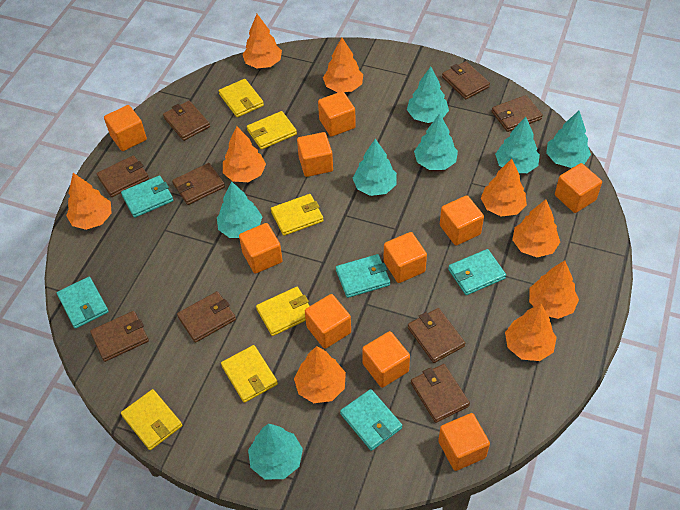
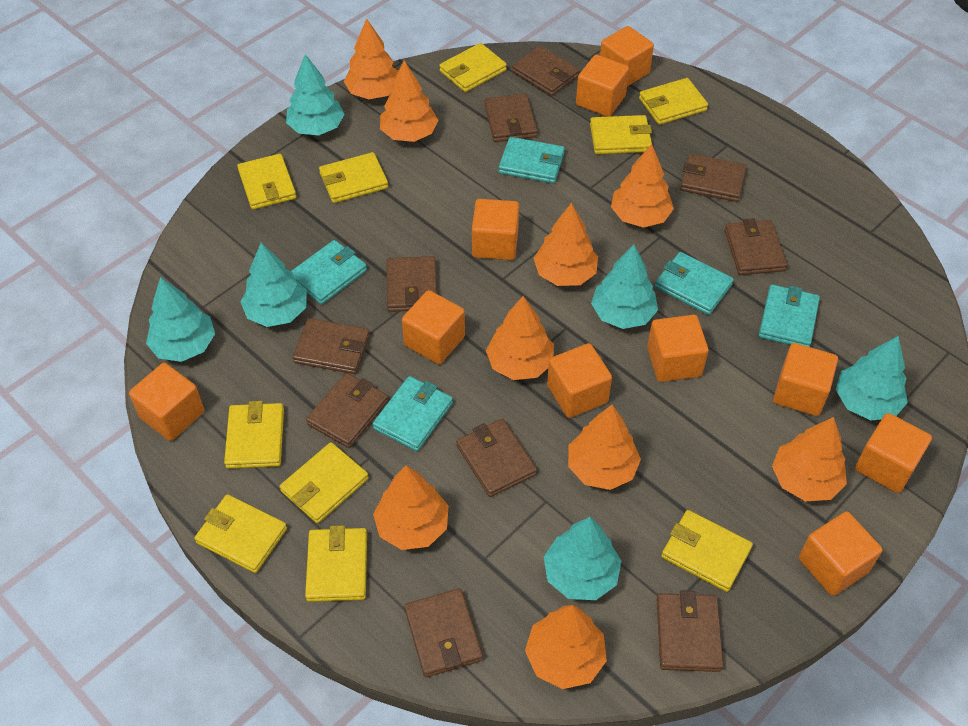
brown wallet: [90,311,149,362] [97,155,149,197] [163,101,210,141] [172,163,225,205] [177,291,236,343] [408,308,465,363] [411,364,470,423] [442,61,490,99] [492,95,543,132] = 9 -> [293,318,370,374] [306,373,388,448] [387,256,437,312] [404,588,483,677] [456,419,537,497] [484,93,537,142] [512,46,580,96] [657,591,723,672] [680,154,746,202] [725,218,787,275] = 10
turquoise tree: [217,181,262,238] [248,424,303,480] [353,139,397,196] [407,67,449,123] [414,114,458,170] [495,117,540,173] [546,111,591,168] = 7 -> [146,277,215,362] [241,243,307,327] [286,54,345,135] [544,517,621,600] [591,245,658,329] [836,336,908,421] = 6
yellow wallet: [121,389,182,450] [219,79,264,117] [221,345,278,403] [247,111,297,150] [256,287,310,336] [271,194,324,236] = 6 -> [194,494,287,573] [224,401,284,469] [237,154,296,210] [280,442,369,523] [305,525,367,602] [319,152,388,203] [439,43,507,92] [590,115,652,154] [639,78,708,125] [661,510,753,592] = 10

